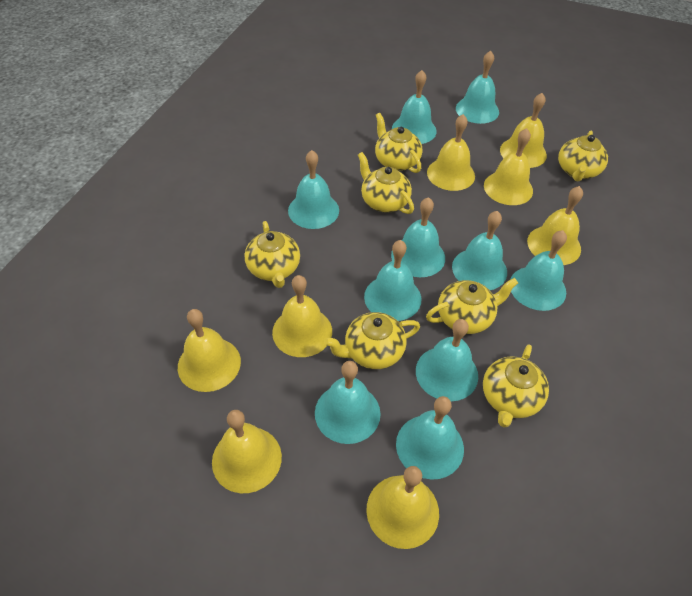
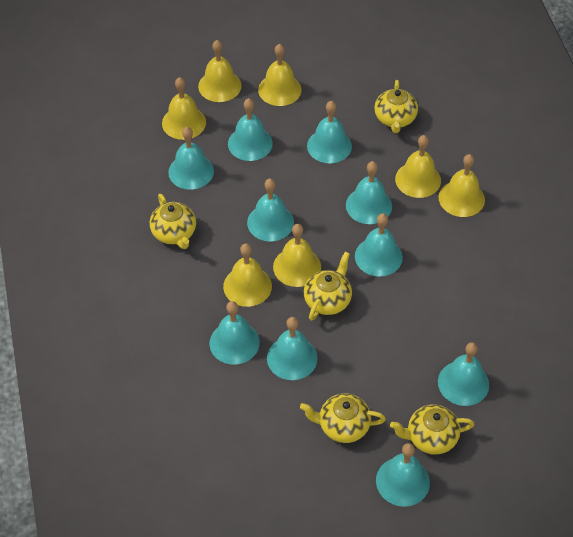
yellow bell: [178,309,241,392] [212,410,282,493] [272,275,332,357] [366,466,439,549] [427,114,475,191] [484,128,533,205] [500,93,547,168] [527,186,583,265] = 8 -> [162,77,206,140] [198,40,242,102] [223,243,272,307] [258,44,302,106] [273,224,321,287] [395,135,441,198] [439,154,485,217] = 7
yellow teapot: [245,221,300,288] [324,312,420,369] [358,152,414,214] [375,113,422,173] [426,278,518,334] [483,345,549,428] [558,131,608,181] = 7 -> [150,194,196,249] [300,393,386,443] [304,252,352,321] [374,80,418,133] [390,405,475,455] = 5

